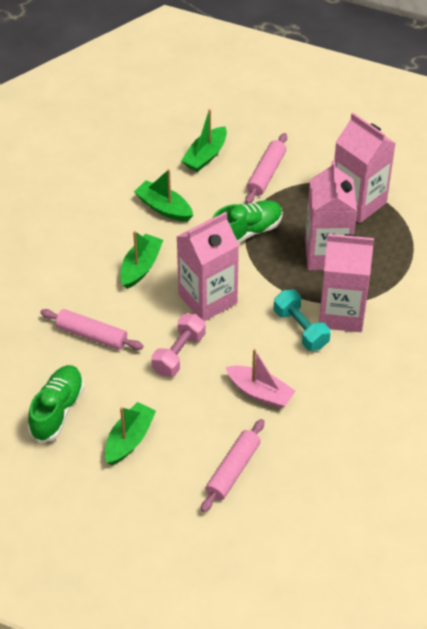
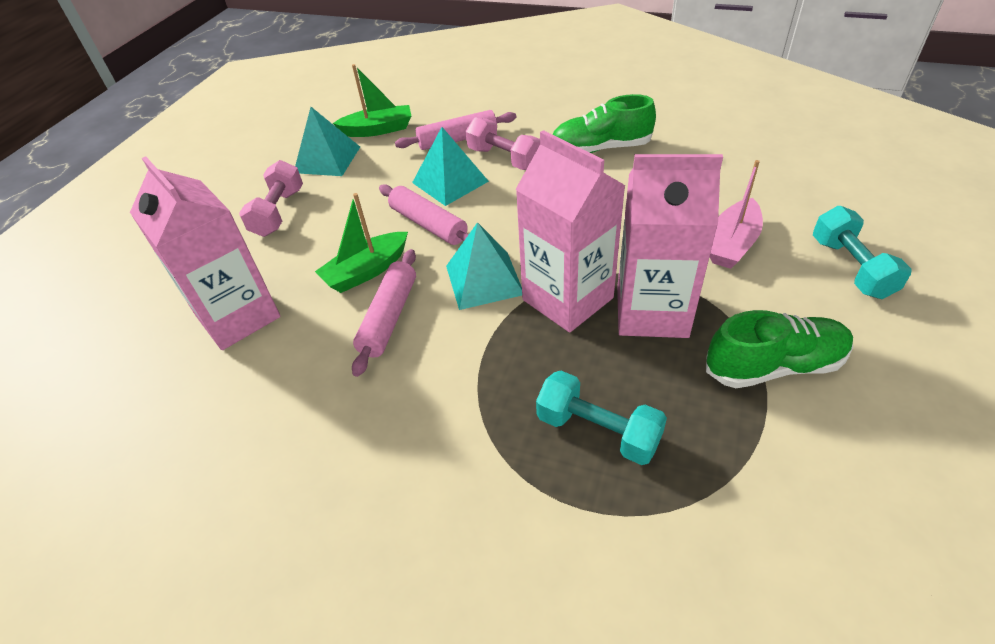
green boat: [105,402,156,465] [120,231,163,289] [134,169,193,221] [181,109,227,172] = 4 -> [315,193,408,293] [333,64,411,137] = 2
pink carton: [177,212,239,321] [305,160,357,270] [319,234,374,332] [334,113,396,223] = 4 -> [130,156,281,350] [515,130,626,333] [617,154,723,338] = 3
pink dumbbell: [151,313,206,377] = 1 -> [239,160,303,237] [465,117,540,170] = 2
turquoise dumbbell: [274,290,331,351] = 1 -> [536,371,667,465] [813,206,912,299] = 2
turquoise pyramid: none = 0 -> [295,107,360,176] [412,127,489,206] [446,222,522,310] = 3

